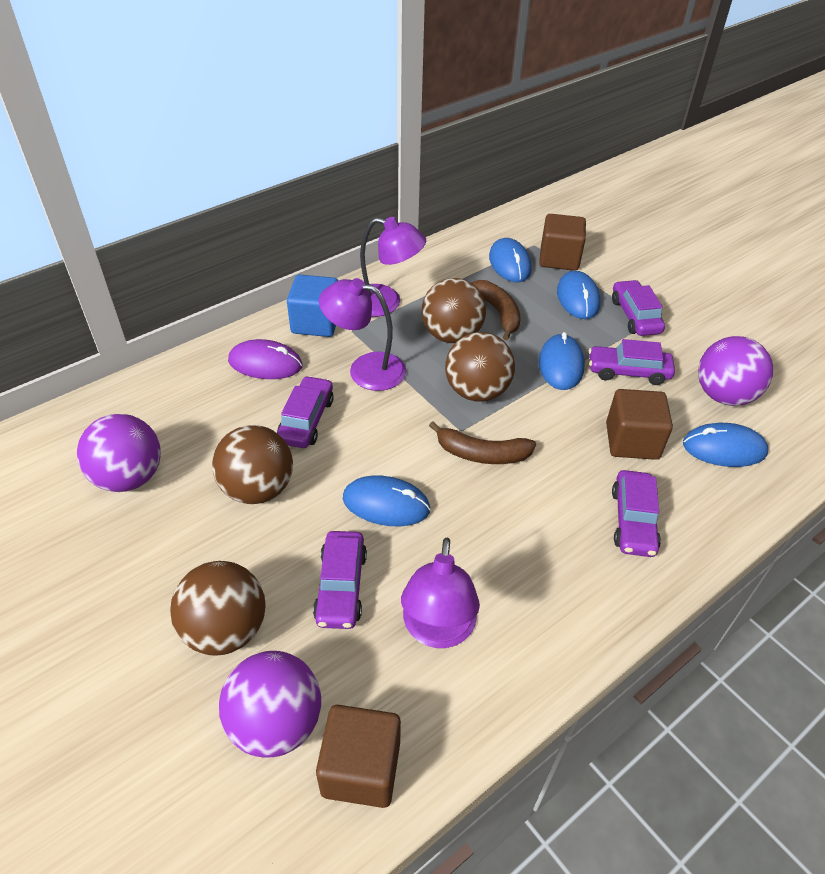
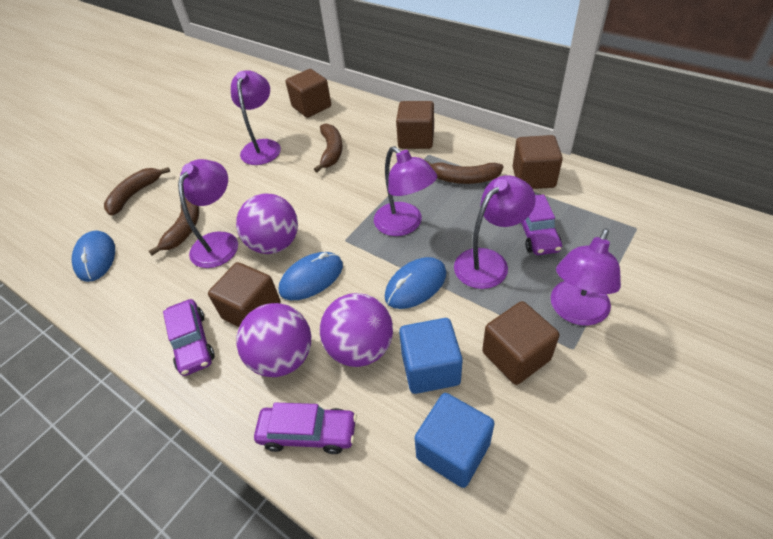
blue cube: [287,274,338,337] = 1 -> [399,318,463,394] [415,393,495,488] = 2
blue mouse: [343,475,431,526] [489,238,532,282] [539,332,585,390] [557,271,600,319] [683,423,768,467] = 5 -> [72,230,115,282] [279,252,343,300] [385,257,447,309] = 3
brown ball: [170,561,266,656] [212,425,293,504] [422,278,486,343] [445,332,515,402] = 4 -> none = 0
brown banana: [429,421,536,464] [471,280,521,340] = 2 -> [104,167,170,216] [149,198,199,256] [314,123,343,172] [425,160,503,184] = 4
brown cube: [316,705,401,808] [539,214,586,271] [606,389,673,460] = 3 -> [208,262,281,327] [286,69,331,118] [396,101,434,149] [482,301,559,385] [513,135,563,189] = 5
purple car: [277,376,334,448] [313,531,367,629] [589,339,675,385] [612,280,665,336] [612,470,661,557] = 5 -> [163,299,215,376] [254,403,357,454] [521,194,562,255] = 3
purple lamp: [319,278,406,391] [360,217,426,317] [401,538,480,648] = 3 -> [178,159,238,268] [231,70,281,165] [374,146,437,236] [454,175,536,289] [551,229,621,326] = 5
purple mouse: [228,339,303,379] = 1 -> none = 0

